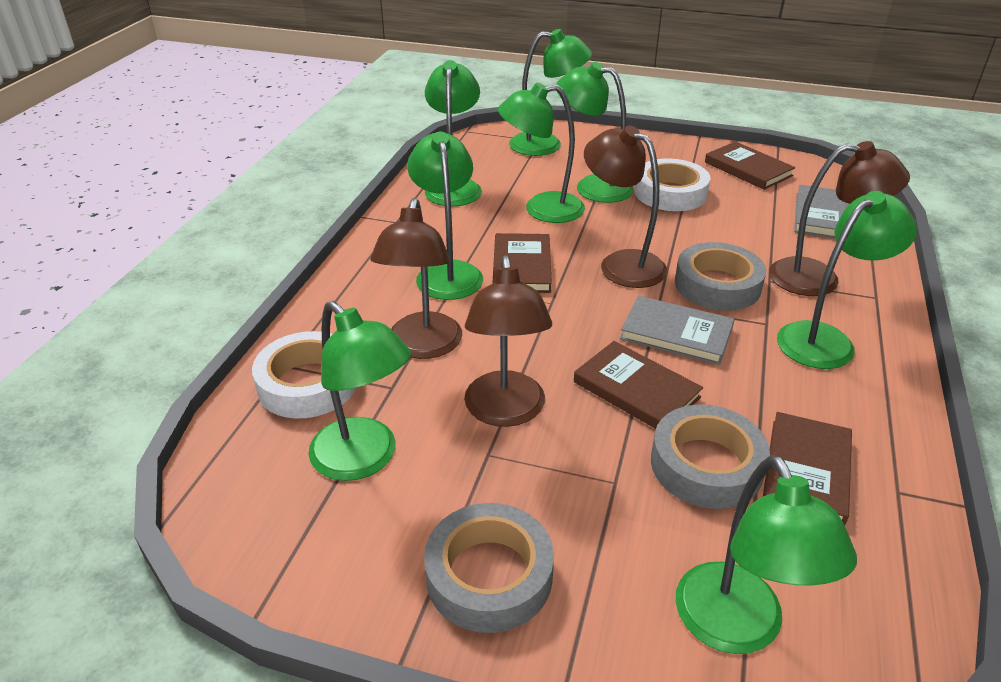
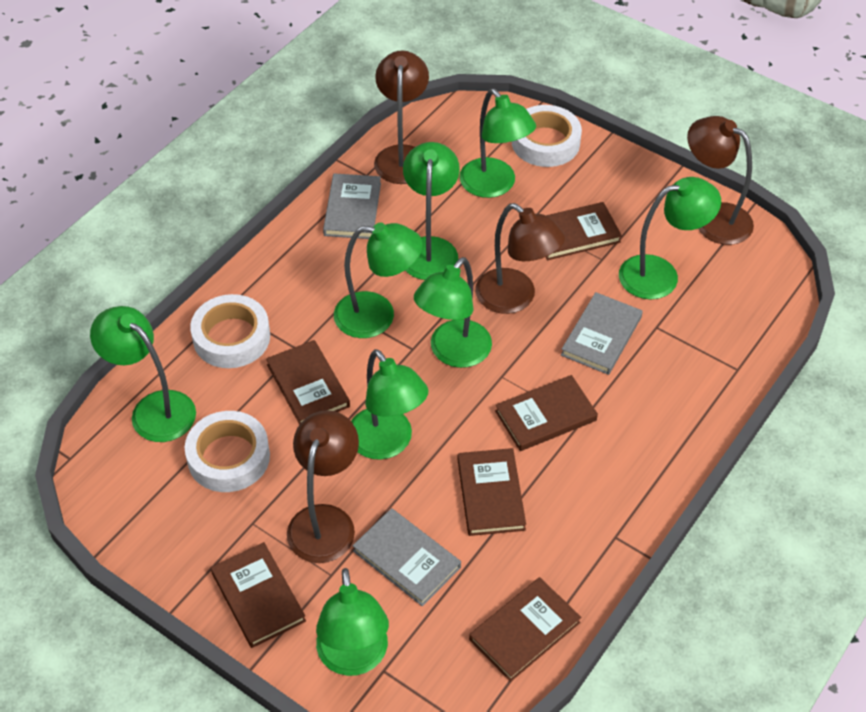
brown book: [493,233,552,293] [574,341,703,429] [705,141,795,190] [763,412,852,525] = 4 -> [211,542,306,648] [266,340,350,425] [457,448,526,536] [469,577,581,682] [495,375,598,451] [546,202,622,260] = 6
grey book: [620,296,735,365] [794,185,849,238] = 2 -> [323,173,381,239] [353,508,461,607] [561,292,643,375] = 3
grey tape: [424,503,554,633] [651,405,770,509] [675,242,766,311] = 3 -> none = 0
white tape: [252,331,356,419] [635,158,710,211] = 2 -> [185,411,270,492] [190,294,270,368] [512,105,582,167] = 3

